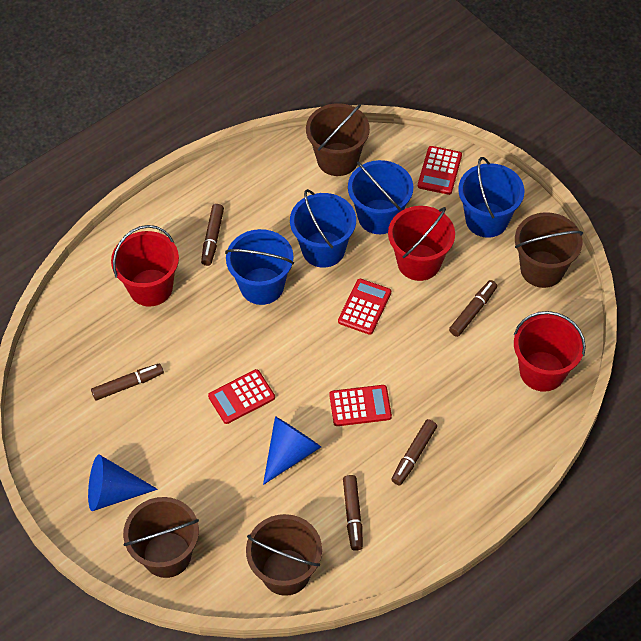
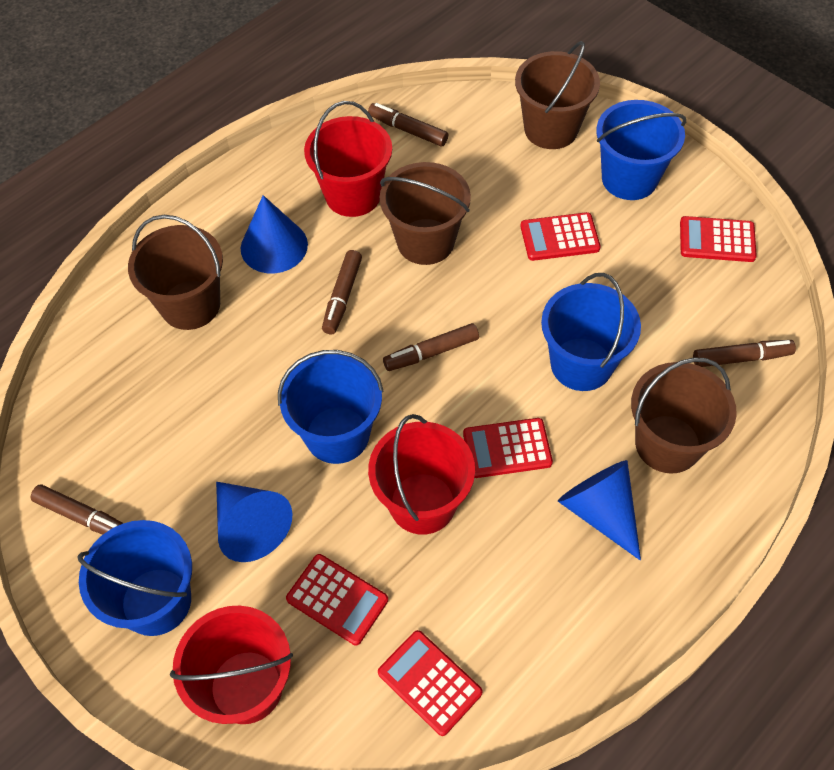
blue cone: [88,455,158,511] [263,416,321,485] = 2 -> [216,482,293,562] [241,195,308,274] [558,460,641,561] = 3
red calculator: [208,369,275,424] [329,385,392,426] [338,279,391,335] [418,146,462,195] = 4 -> [286,554,388,645] [378,630,483,736] [463,418,553,478] [520,212,601,261] [680,216,757,262] = 5

